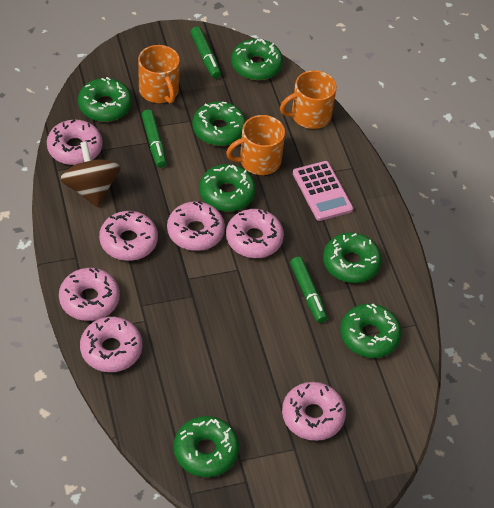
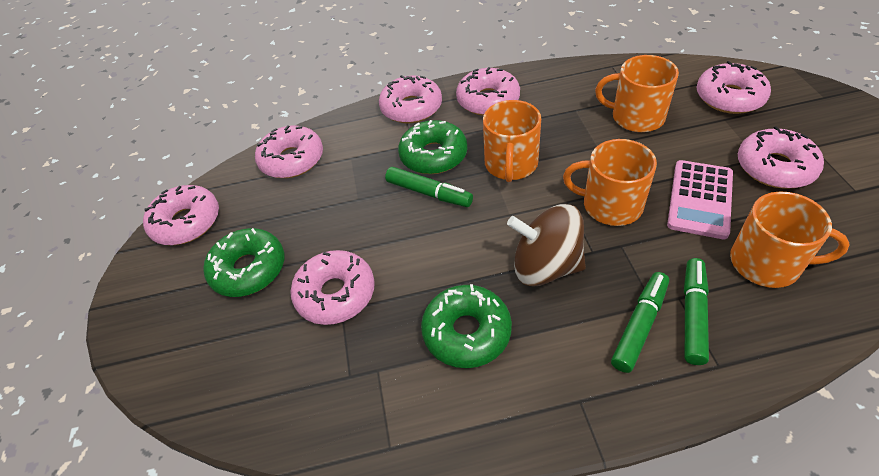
green donut: [78,77,132,122] [174,416,239,477] [192,101,246,146] [199,164,256,212] [231,39,283,80] [323,233,382,283] [340,303,401,358] = 7 -> [203,228,284,297] [398,120,467,174] [421,284,512,368] = 3
orange mug: [138,45,180,104] [226,115,285,175] [280,70,337,129] = 3 -> [483,100,541,182] [563,139,657,226] [595,55,679,132] [730,191,850,288] = 4

